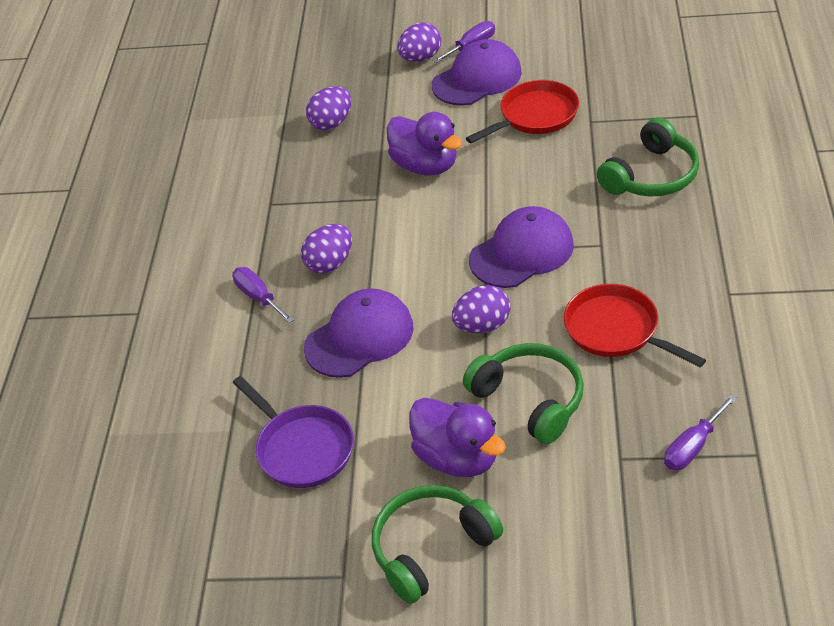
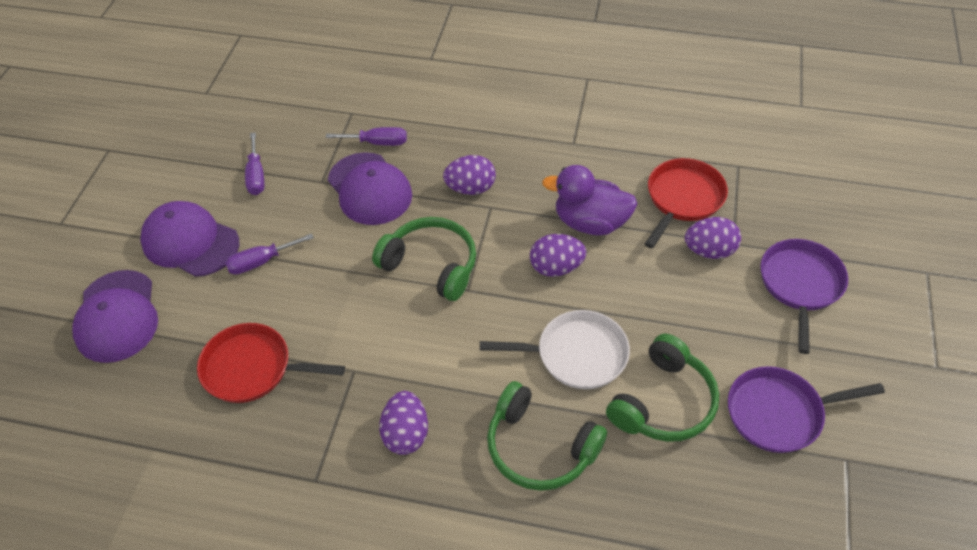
purple duck: [387,112,462,175] [409,398,506,477] = 2 -> [542,165,637,235] = 1
purple pan: [233,376,354,488] = 1 -> [728,366,885,453] [760,239,848,354] = 2
white pan: none = 0 -> [480,310,630,389] = 1

